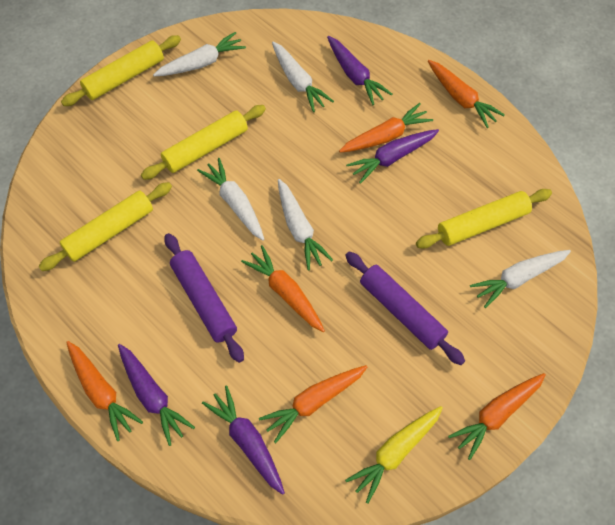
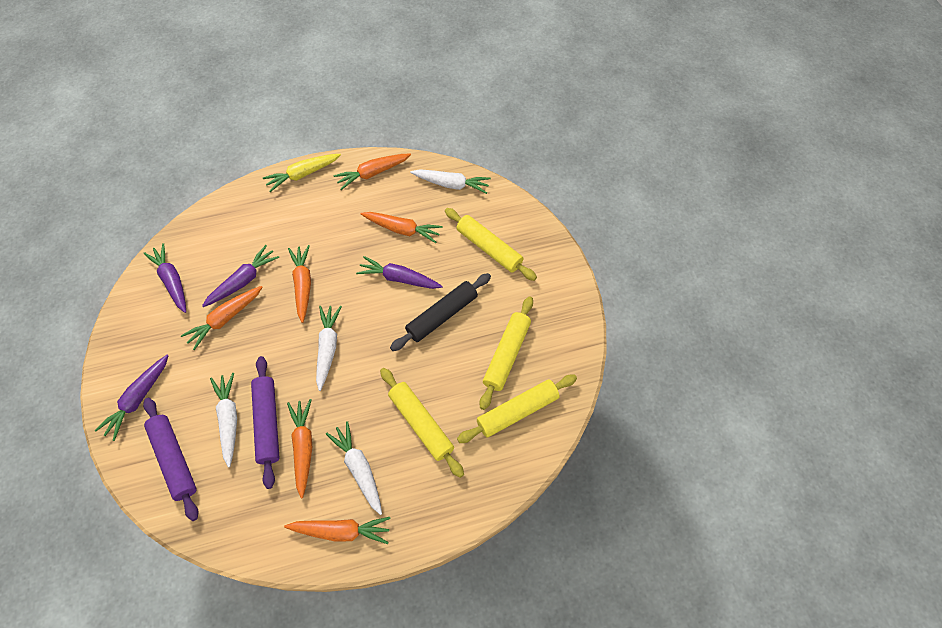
black rolling pin: none = 0 -> [390,273,491,351] = 1
white carrot: [153,32,246,76] [197,158,264,241] [272,42,334,112] [278,179,333,270] [470,250,571,308] = 5 -> [210,373,237,467] [316,306,342,391] [326,421,382,515] [410,169,491,194] = 4

